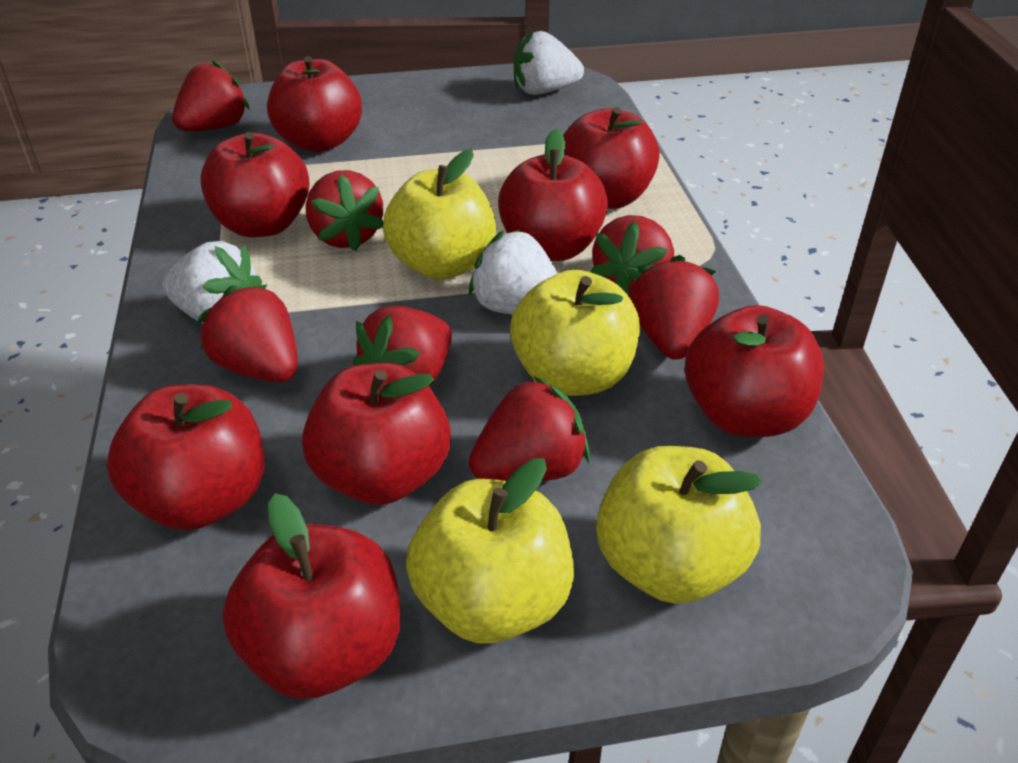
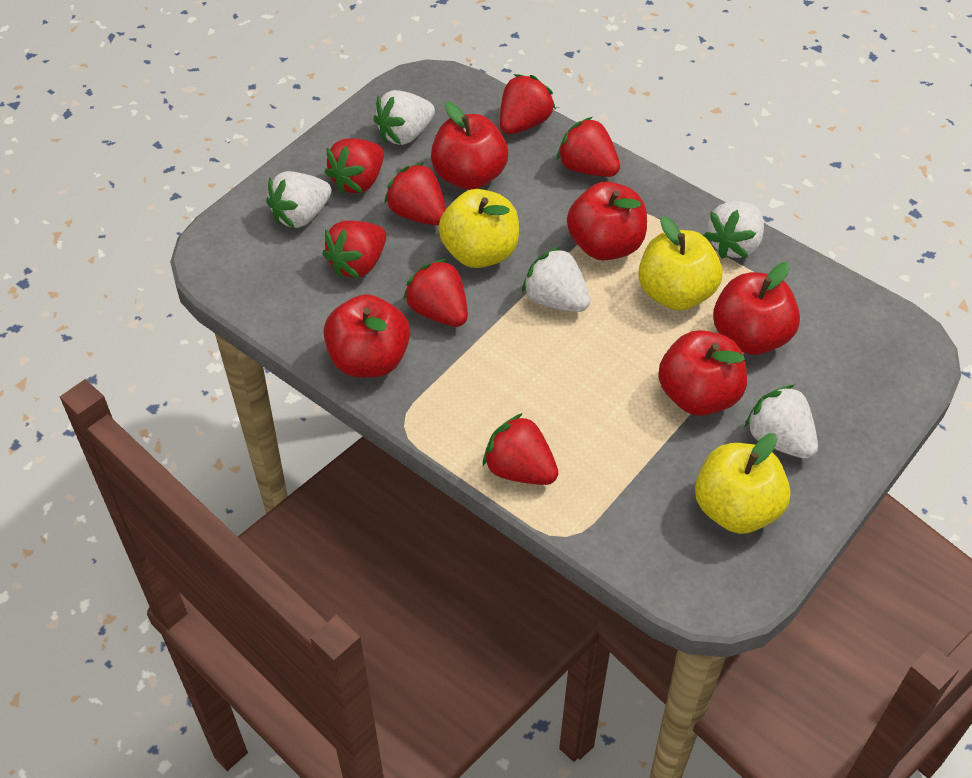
red apple: [106,384,265,530] [200,132,310,237] [222,493,401,699] [267,56,362,152] [302,363,451,505] [498,129,608,261] [563,107,660,209] [685,305,824,437] = 8 -> [324,294,410,377] [431,102,508,190] [567,182,647,260] [658,330,747,416] [713,262,800,355] = 5
white strawberry: [162,241,262,324] [469,230,558,315] [514,31,584,95] = 3 -> [266,171,332,229] [373,90,435,145] [522,246,590,312] [703,201,764,259] [744,385,818,459] = 5
yellow apple: [383,149,496,280] [406,458,574,644] [510,270,640,396] [596,446,762,604] = 4 -> [438,189,519,268] [638,216,722,311] [695,433,791,534] = 3

